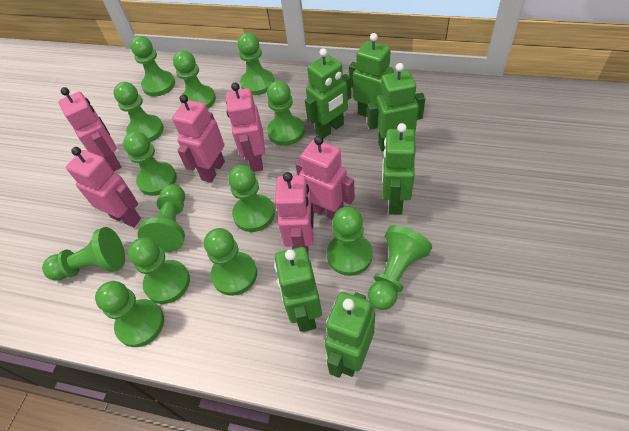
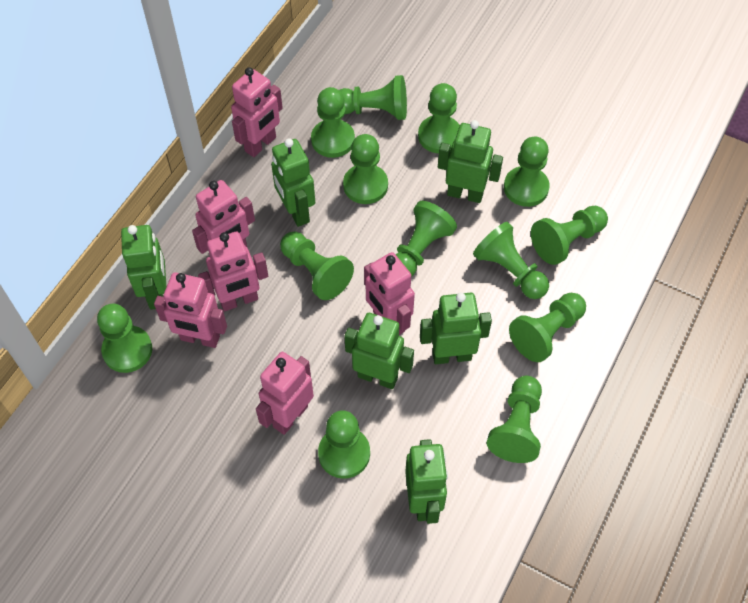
green pawn: [42,227,125,280] [95,281,164,347] [113,82,164,142] [123,131,177,196] [128,237,190,304] [131,36,175,96] [138,184,185,253] [173,50,216,109] [204,228,257,296] [228,165,275,232] [238,33,274,95] [267,80,305,146] [327,207,373,276] [368,225,432,310] = 14 -> [97,303,152,373] [280,232,354,300] [311,87,355,158] [318,410,370,479] [339,75,407,120] [343,134,388,204] [395,201,457,277] [418,83,460,154] [473,222,549,299] [487,376,542,463] [504,136,550,207] [509,293,586,362] [531,206,608,265] = 13

